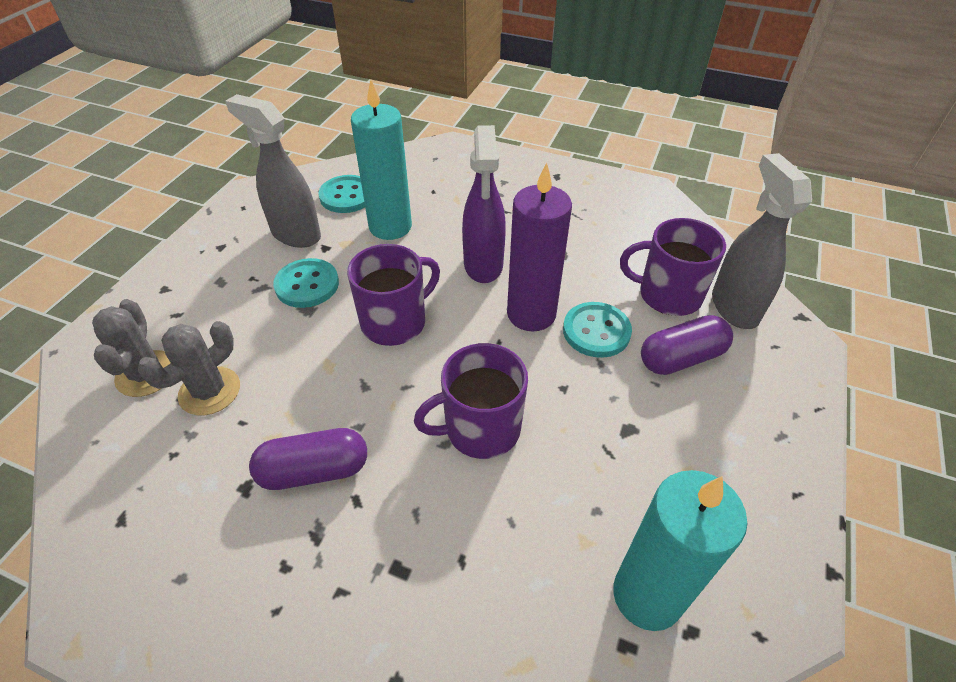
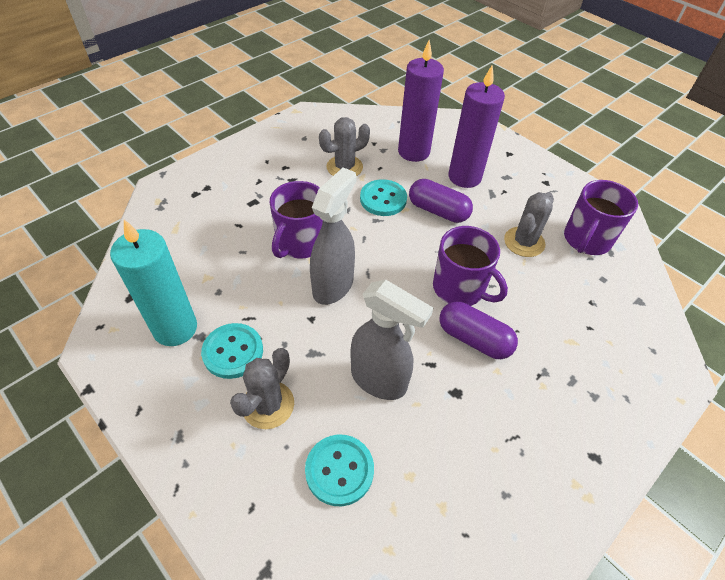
grey cactus: [92,299,171,397] [138,321,240,415] = 2 -> [230,348,294,429] [319,117,370,176] [504,192,554,257] = 3
purple candle: [507,163,572,331] = 1 -> [398,40,444,162] [448,65,505,188] = 2
purple spray bottle: [462,125,506,283] = 1 -> none = 0
turquoise candle: [351,80,412,240] [613,470,747,631] = 2 -> [110,219,197,346] = 1

